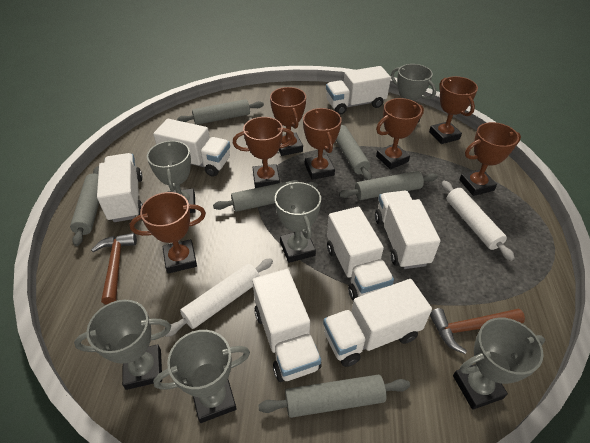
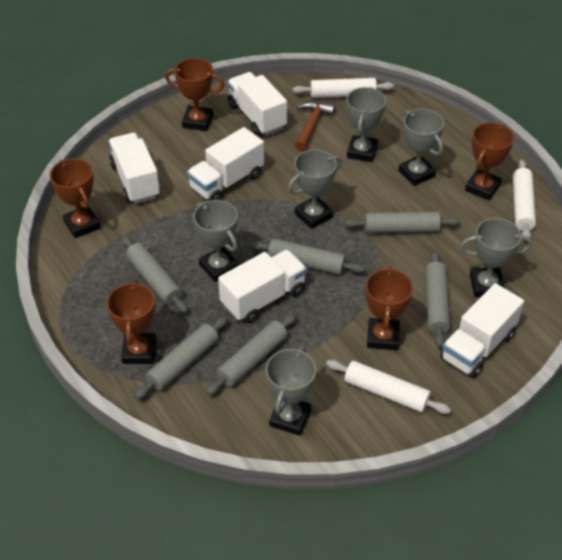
brown hammer: [91,233,137,305] [430,308,525,354] = 2 -> [295,101,335,151] = 1
brown trophy: [130,192,206,274] [233,117,294,188] [270,87,306,156] [303,108,342,180] [376,98,424,169] [429,76,478,144] [459,122,521,196] = 7 -> [50,159,101,238] [107,280,156,364] [165,58,224,131] [365,266,413,350] [465,122,514,200] = 5
white rolling pin: [165,258,273,337] [442,181,515,261] = 2 -> [293,78,394,98] [326,360,451,414] [513,160,536,241] = 3
white truck: [97,153,143,222] [153,119,230,177] [252,269,321,382] [323,279,432,367] [326,66,391,115] [327,207,394,301] [375,191,441,269] = 7 -> [108,133,161,204] [187,127,264,201] [218,250,307,323] [227,72,287,136] [440,283,524,378] = 5

